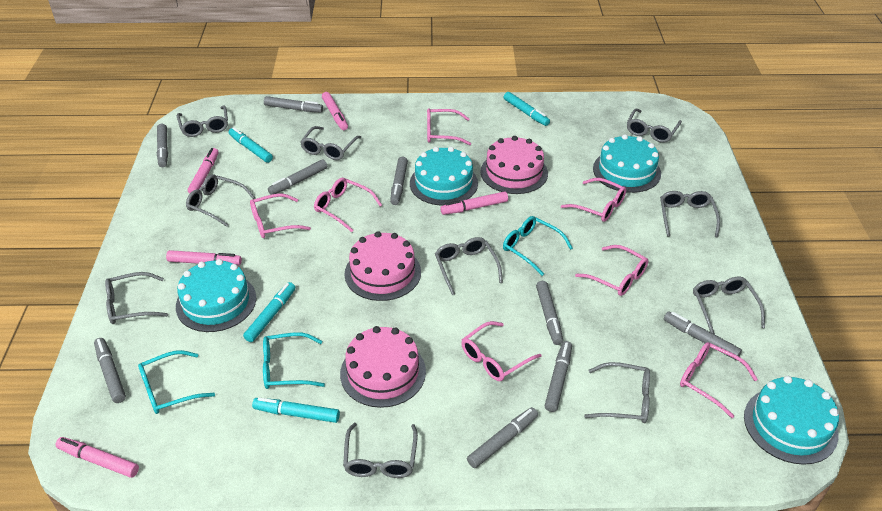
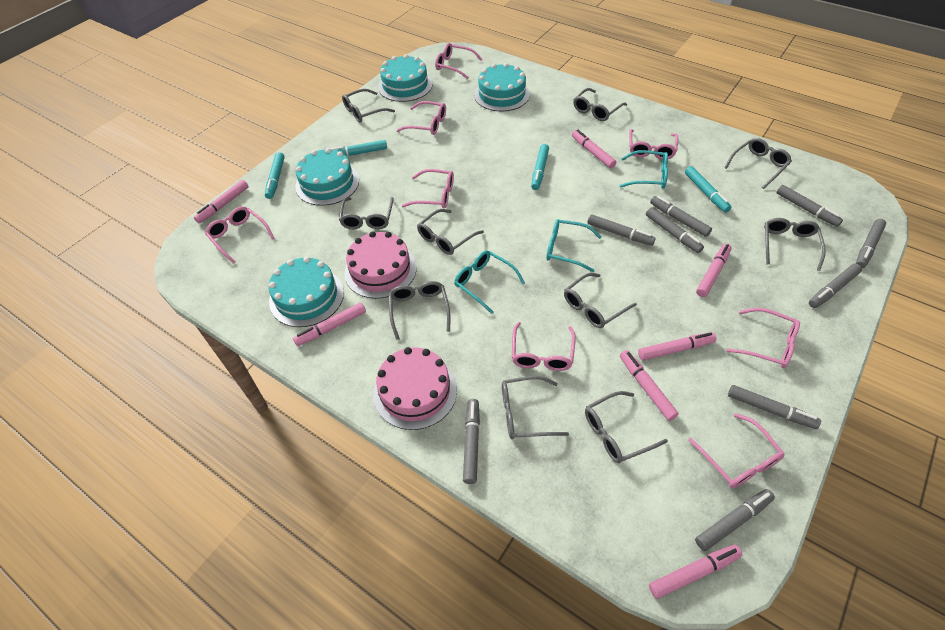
pink cake: [340,326,426,408] [344,231,421,301] [480,136,548,194] = 3 -> [345,231,417,299] [373,347,457,430] = 2
pink glasses: [250,193,311,238] [314,178,382,232] [427,108,471,145] [461,321,541,381] [561,178,626,222] [575,245,648,296] [680,342,758,418] = 7 -> [205,207,274,264] [397,101,446,135] [402,169,454,209] [435,43,483,79] [512,322,576,371] [629,129,678,159] [688,413,785,488] [726,308,800,368] = 8
pink marker: [56,437,139,478] [166,250,242,265] [188,148,219,194] [322,92,348,130] [440,191,508,215] = 5 -> [194,180,249,223] [293,302,366,346] [572,130,616,168] [620,350,679,421] [638,332,717,360] [649,545,742,599] [696,244,732,297] = 7

